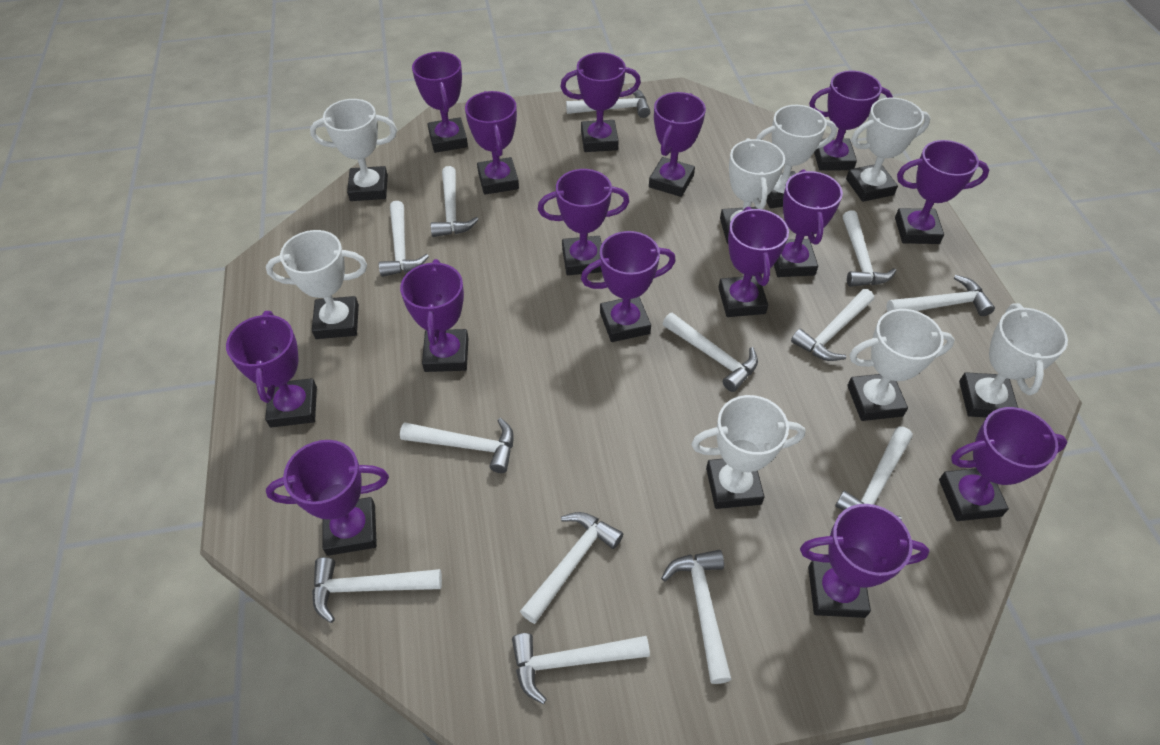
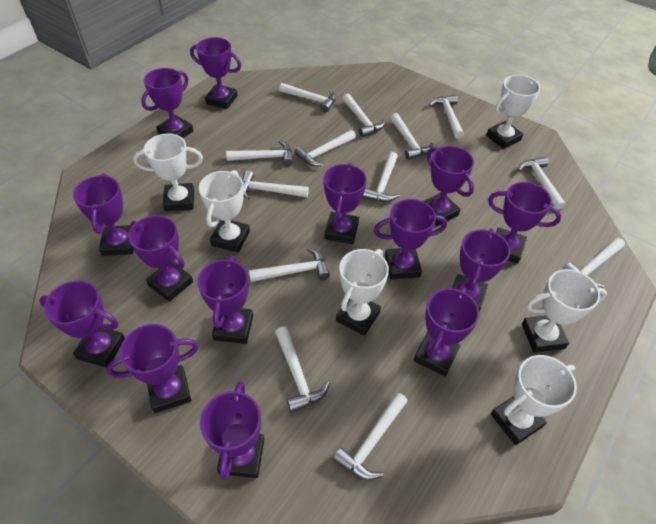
purple trophy: [226,311,317,428] [266,440,389,556] [400,259,469,372] [412,52,468,153] [465,91,519,195] [538,169,629,275] [560,53,641,152] [581,231,676,342] [649,92,706,197] [718,207,789,317] [774,170,843,277] [800,504,930,618] [809,70,893,171] [895,140,989,244] [939,407,1067,521] = 15 -> [39,280,125,367] [73,174,133,256] [106,324,199,413] [128,215,193,302] [141,68,194,138] [190,37,241,109] [197,256,253,344] [200,381,264,480] [323,163,367,244] [374,199,447,280] [414,287,479,376] [423,146,474,226] [452,228,510,312] [488,182,561,264] = 14
white trophy: [266,230,367,339] [310,99,397,201] [691,395,806,509] [720,138,785,244] [756,105,837,208] [846,97,930,202] [847,309,955,421] [959,303,1068,418] = 8 -> [133,133,203,211] [199,170,250,253] [336,249,389,336] [486,75,540,149] [491,355,577,445] [522,269,607,353] = 6

